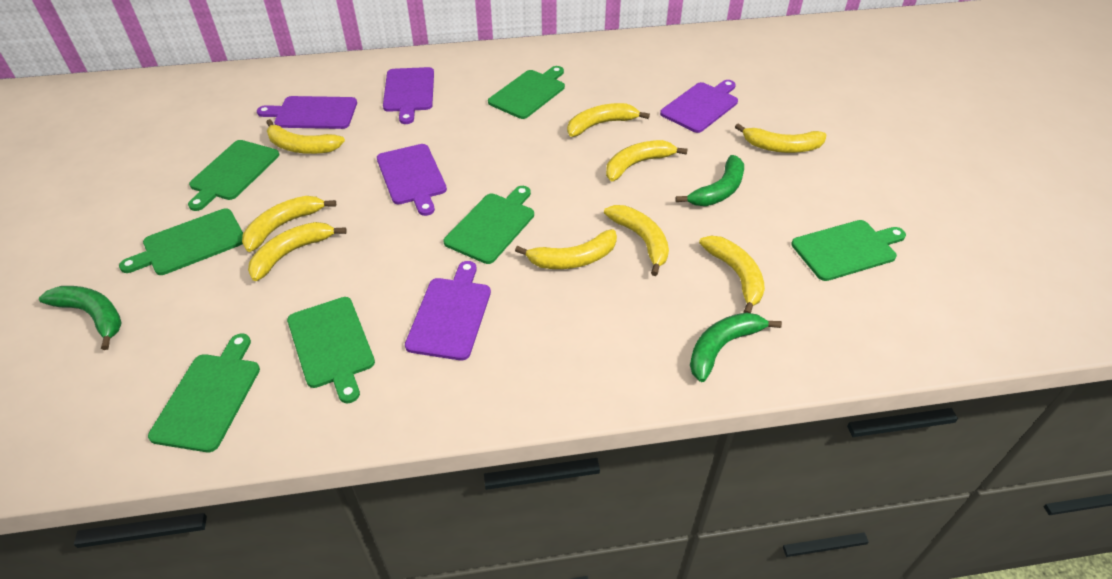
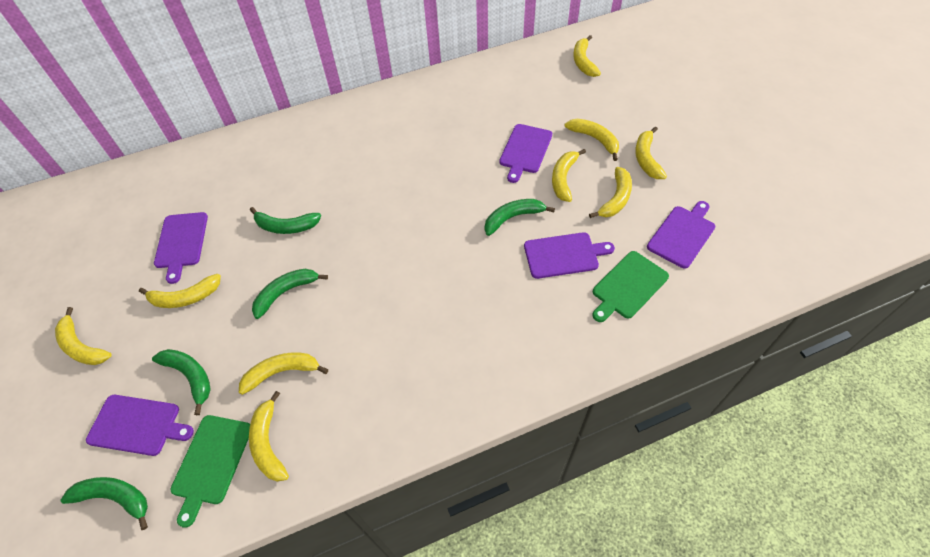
green banana: [39,286,122,350] [675,155,744,206] [690,312,782,382] = 3 -> [60,477,148,530] [152,349,211,415] [250,207,321,234] [252,269,328,319] [485,199,555,236] = 5
green cutting board: [119,208,243,275] [148,334,260,452] [188,140,279,211] [287,297,375,403] [444,186,534,264] [488,66,565,119] [791,220,906,281] = 7 -> [170,415,250,528] [592,251,669,322] = 2

